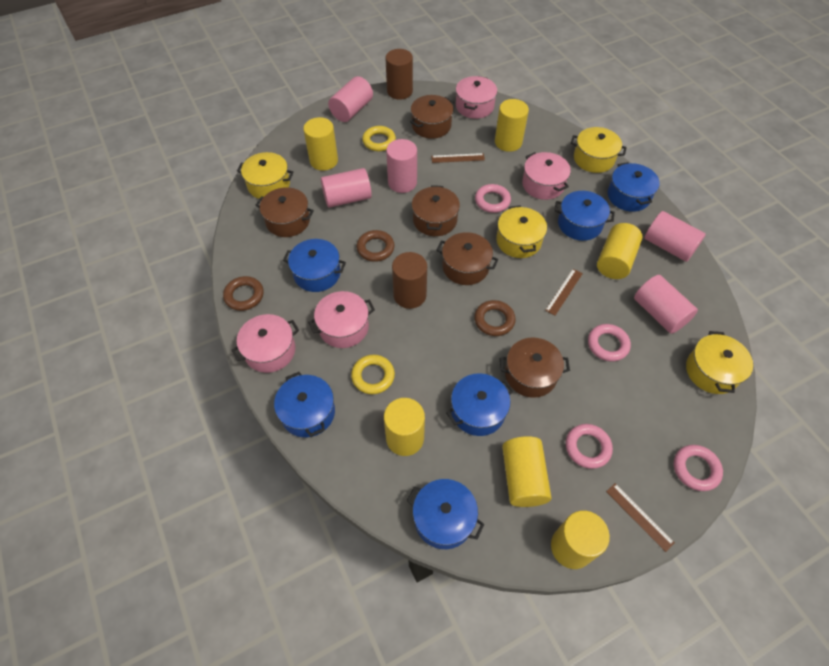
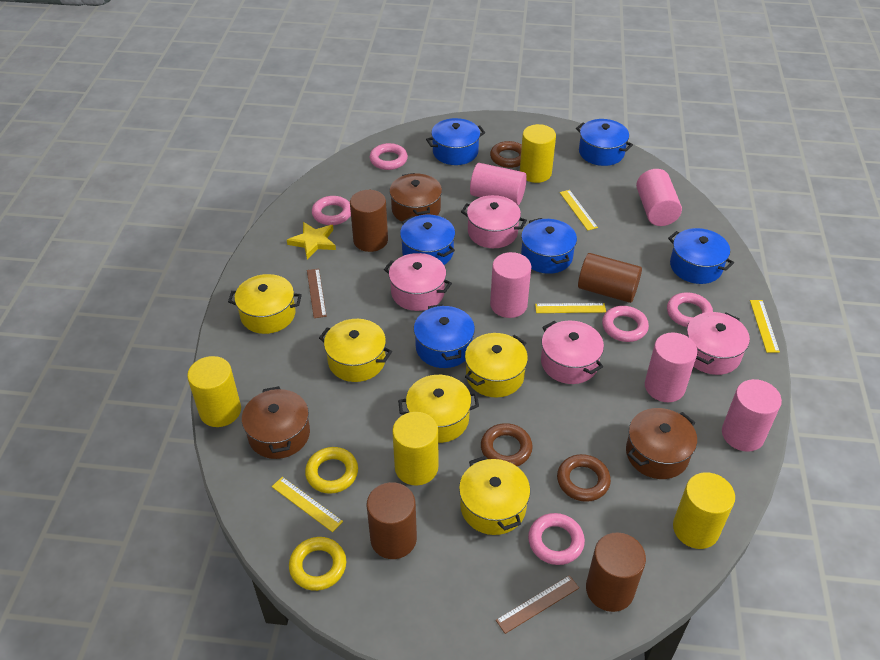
brown cylinder: [386,49,413,100] [392,252,427,309] = 2 -> [350,190,388,252] [367,482,417,559] [578,253,642,303] [586,533,646,612] = 4
brown pot: [256,187,314,237] [410,95,454,139] [412,185,460,236] [436,232,499,285] [500,338,570,398] = 5 -> [242,386,310,459] [389,173,442,222] [626,408,697,479] = 3
brown ruler: [431,153,485,163] [545,269,583,316] [606,483,675,552] = 3 -> [307,269,327,318] [496,575,579,634] = 2
pink ring: [475,184,511,213] [566,424,613,469] [588,324,631,362] [674,445,723,491] = 4 -> [312,196,351,225] [370,143,408,170] [528,513,585,565] [602,306,649,342] [667,292,713,327] = 5
yellow cylinder: [303,117,338,171] [384,398,425,456] [495,99,529,152] [502,436,552,507] [551,510,610,569] [597,223,643,279] = 6 -> [187,356,241,427] [392,412,438,486] [520,124,556,183] [673,472,735,549] = 4
yellow pot: [237,152,294,199] [496,205,547,258] [571,127,627,173] [686,331,753,394] = 4 -> [228,274,302,334] [319,319,392,382] [398,375,479,443] [459,456,530,535] [465,333,528,398] = 5
yellow ruler: none = 0 -> [272,477,343,532] [535,303,606,313] [560,190,598,231] [750,300,780,353] = 4
yellow star: none = 0 -> [287,222,336,259] = 1

